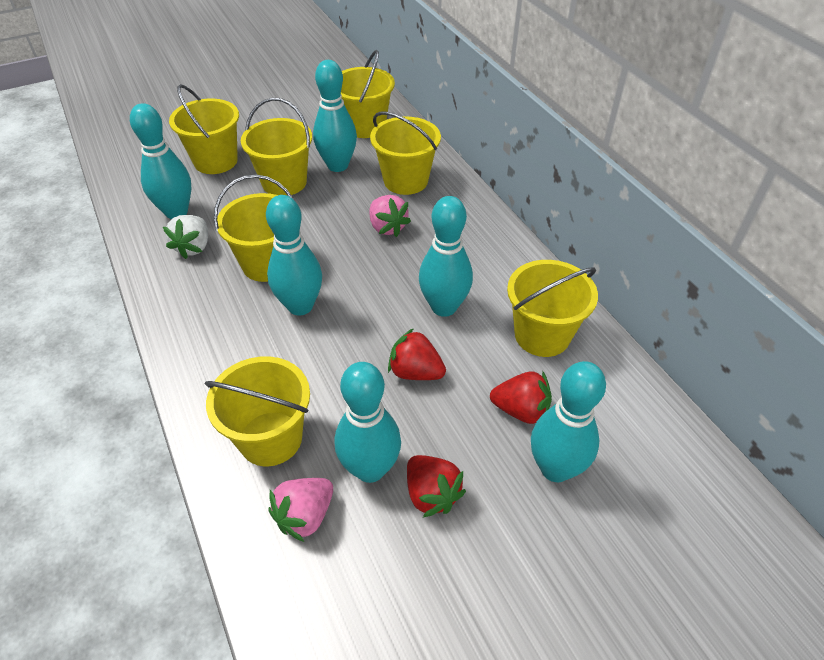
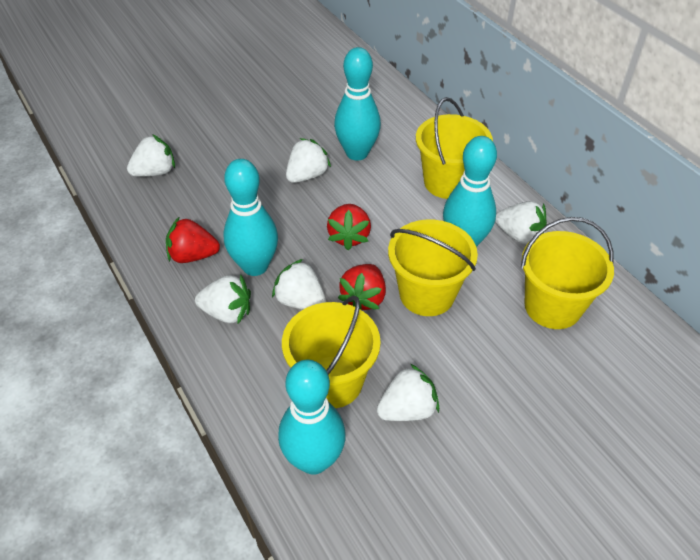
pink strawberry: [268,478,333,542] [369,195,411,237] = 2 -> none = 0
turquoise bowling pin: [130,103,191,219] [266,195,322,316] [313,60,357,172] [335,362,401,483] [419,196,473,317] [531,361,606,482] = 6 -> [224,159,278,276] [278,360,346,474] [334,47,381,161] [443,136,497,247] = 4
white strawberry: [163,215,208,259] = 1 -> [127,134,175,177] [195,275,251,324] [272,259,326,310] [286,138,331,183] [377,364,439,421] [495,201,547,245] = 6
yellow bucket: [169,84,239,174] [205,356,310,466] [214,174,294,282] [241,98,312,195] [341,50,395,138] [370,111,441,195] [507,260,598,357] = 7 -> [282,296,381,408] [388,220,478,316] [416,97,493,199] [521,217,614,329] = 4

